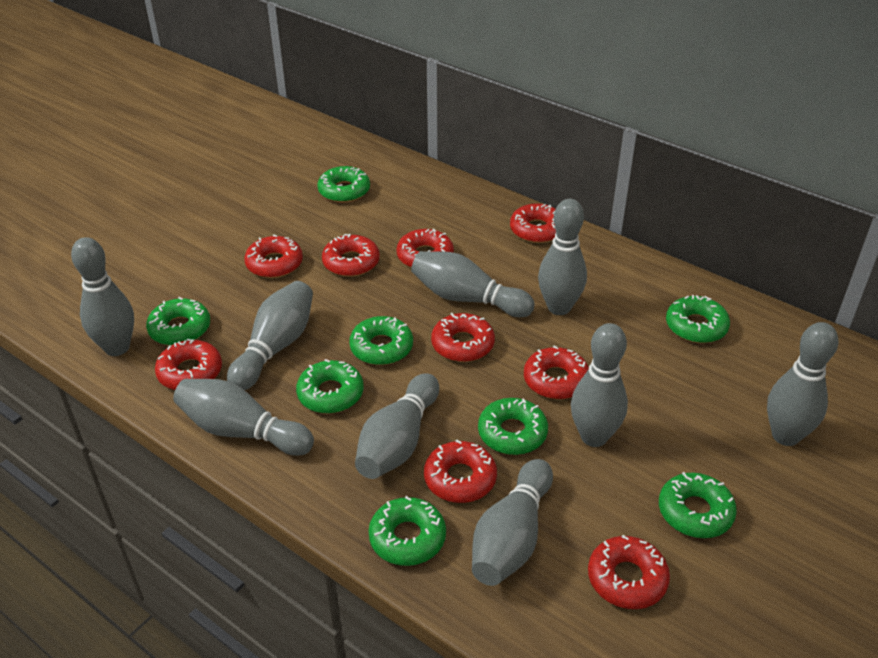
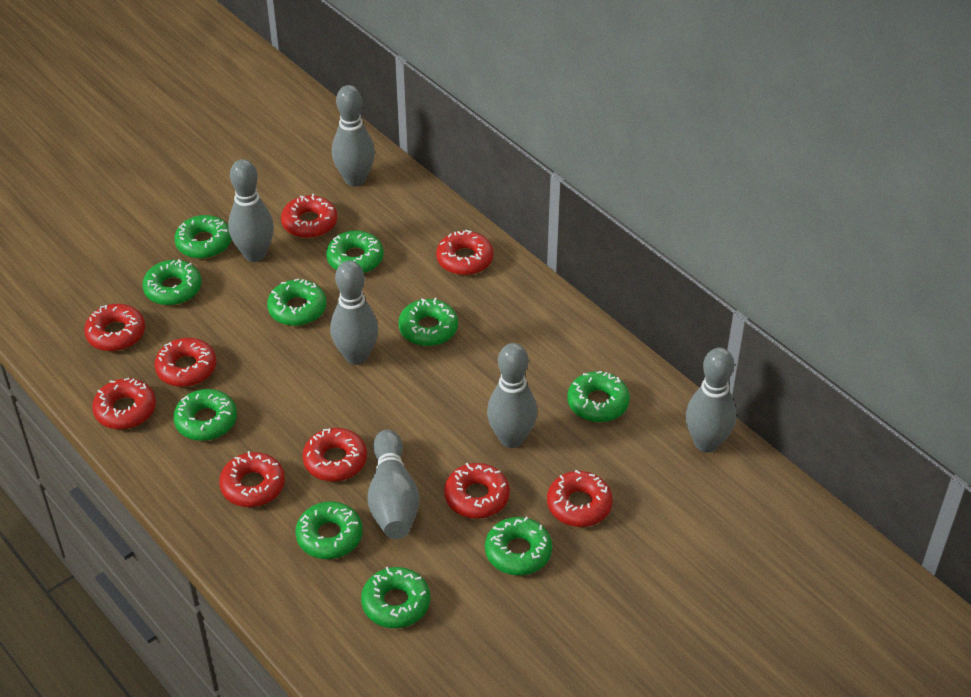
green donut: [146,297,210,345] [296,359,364,414] [317,166,370,203] [349,316,413,365] [368,496,446,566] [478,398,548,455] [659,472,737,538] [666,295,730,343] = 8 -> [142,259,202,305] [173,389,237,441] [174,215,231,259] [267,279,326,326] [295,502,363,559] [326,230,384,273] [361,567,430,628] [398,298,458,346] [485,517,552,575] [567,371,630,422] = 10
grey bowling pin: [71,237,134,356] [173,379,314,456] [227,281,313,390] [355,373,439,479] [411,251,535,317] [472,459,553,586] [538,199,587,315] [571,323,628,447] [767,322,838,446] = 9 -> [228,159,274,262] [330,261,378,365] [332,85,375,186] [368,430,420,539] [487,343,537,448] [685,347,736,453] = 6

